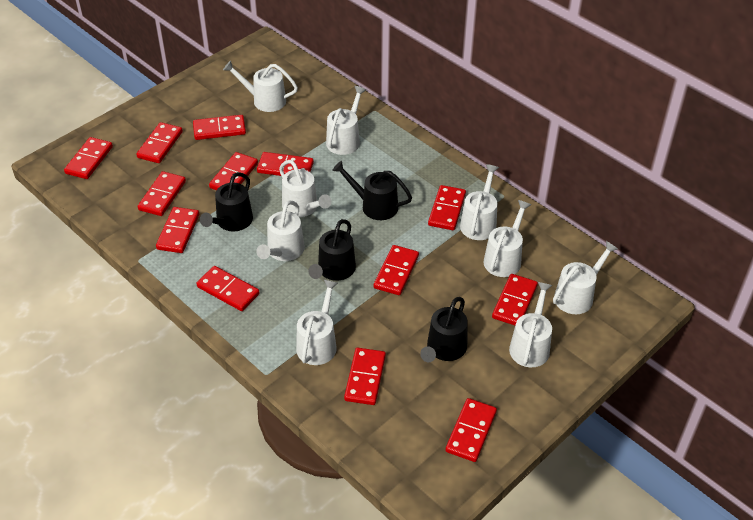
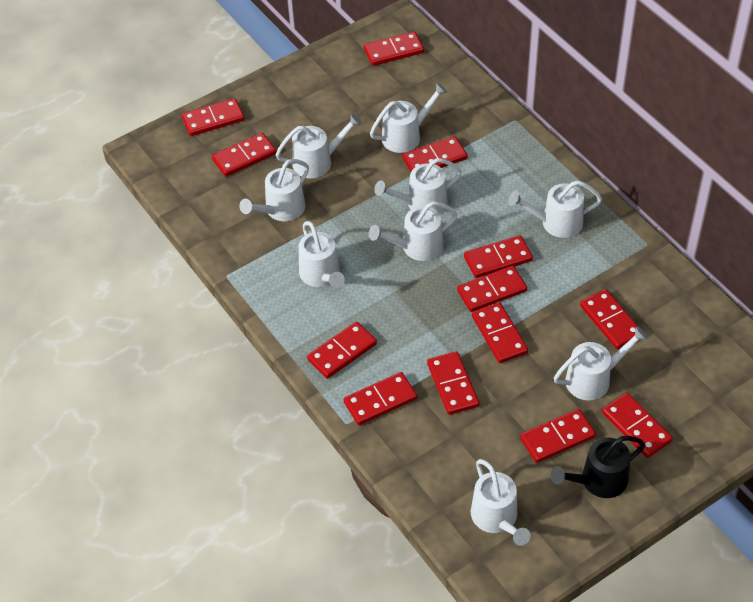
black watering can: [200,172,253,232] [308,219,356,281] [332,161,412,220] [420,297,468,362] = 4 -> [551,436,645,498] = 1

